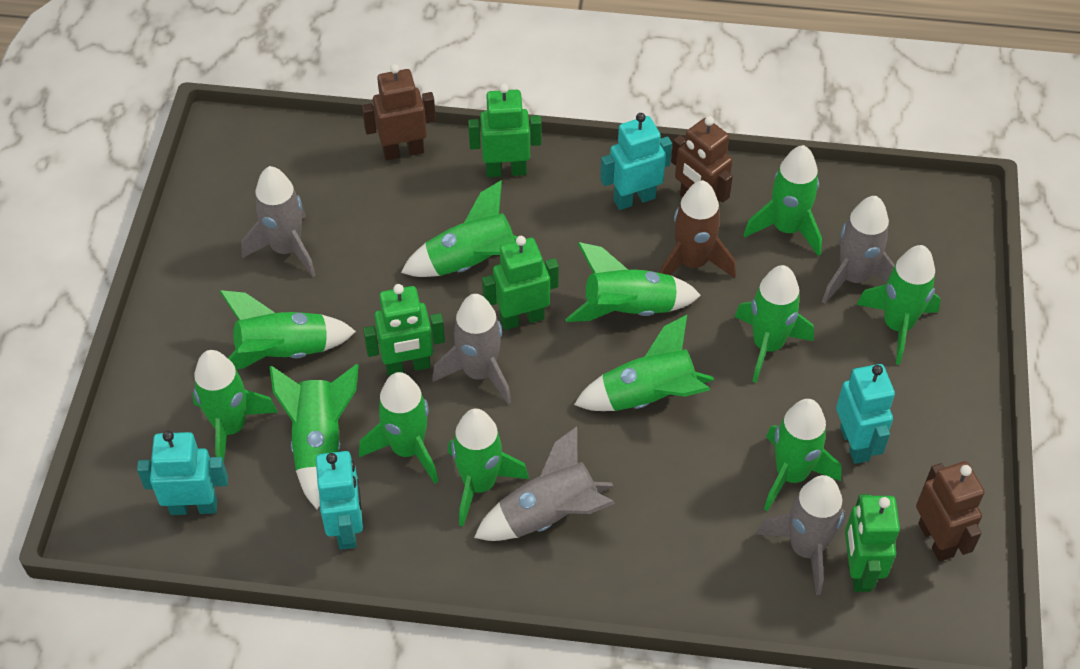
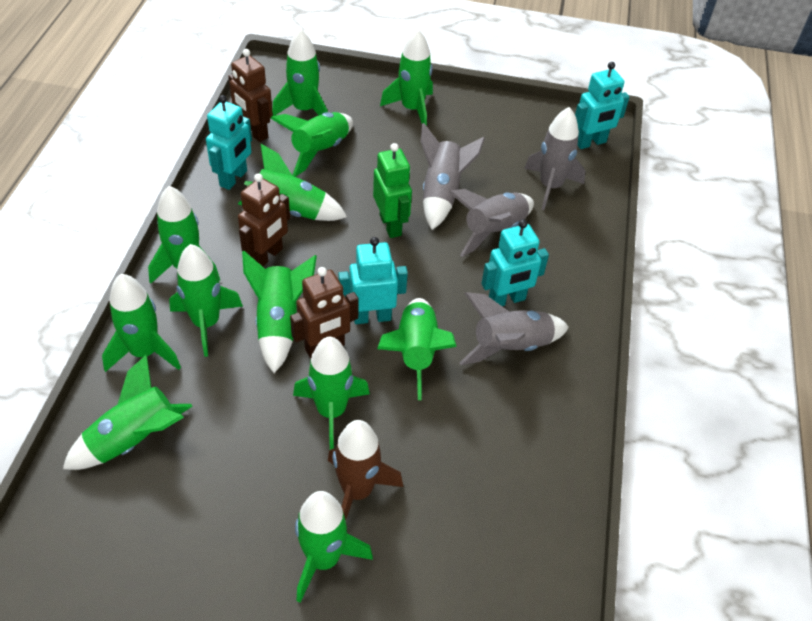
green robot: [363,284,445,376] [468,84,541,177] [482,236,559,330] [845,494,900,592] = 4 -> [373,143,412,238] = 1
grey rocket: [241,166,316,277] [432,294,511,405] [474,426,615,541] [757,475,845,595] [822,196,895,304] = 5 -> [420,123,485,230] [449,189,534,257] [460,292,569,365] [524,107,585,210] = 4

